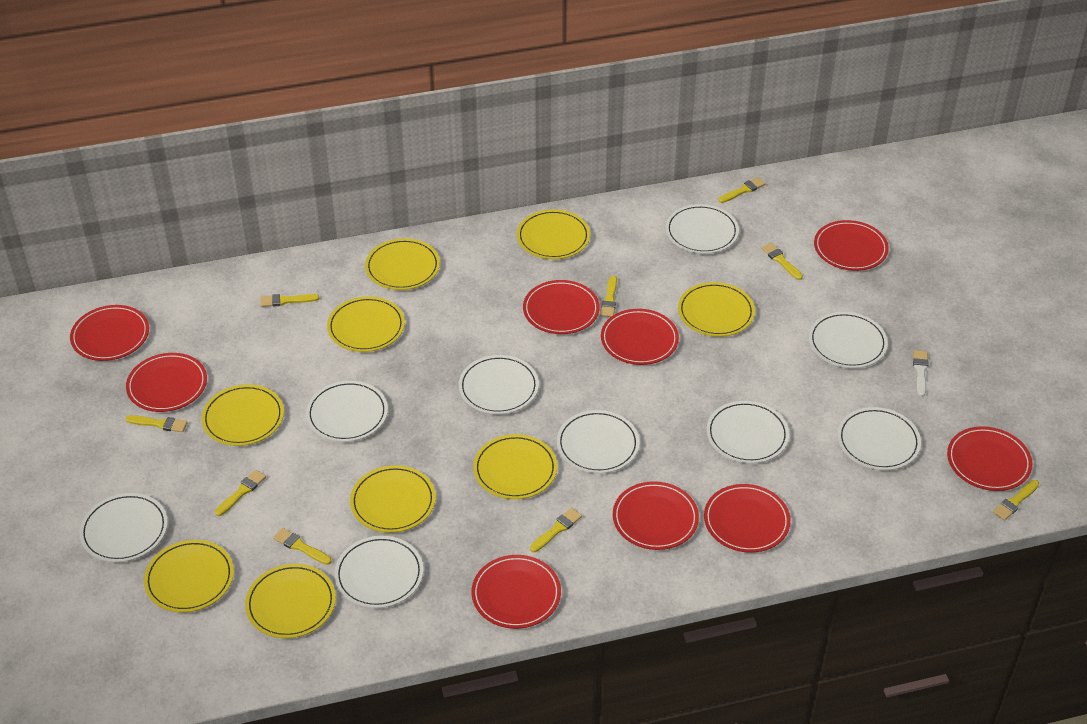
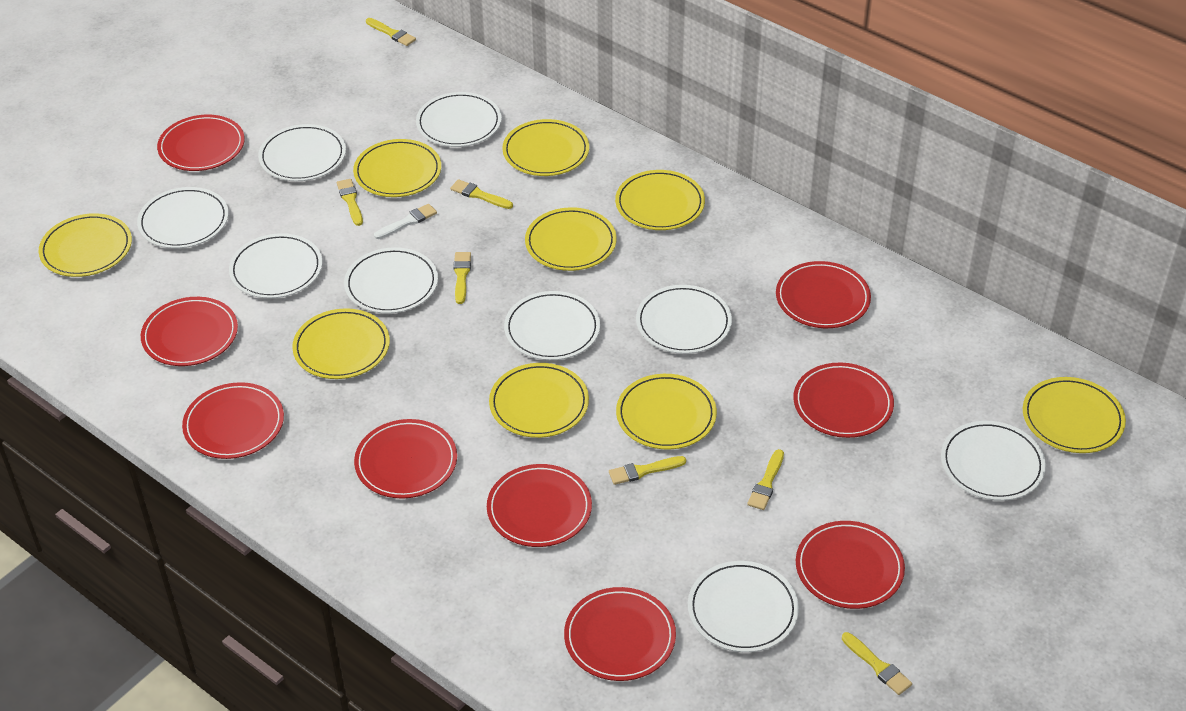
yellow brush: [125,415,188,432] [215,470,266,516] [261,294,319,307] [273,528,331,565] [530,508,582,552] [600,276,617,317] [719,177,766,203] [761,243,803,280] [993,480,1039,520] = 9 -> [337,179,363,226] [366,18,416,46] [450,179,513,209] [453,252,471,304] [609,456,686,485] [747,449,784,510] [842,632,912,695] = 7

